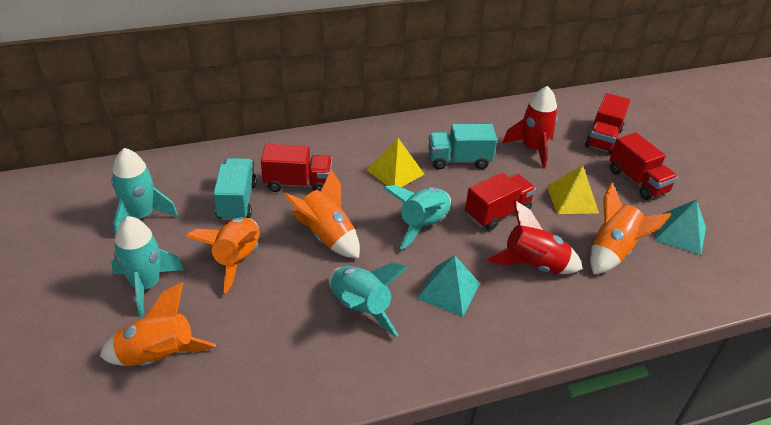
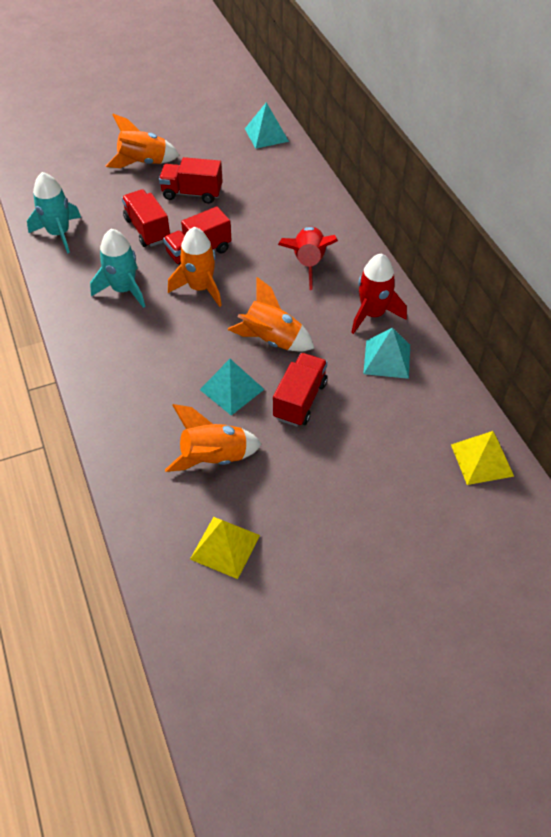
turquoise pyramid: [417,255,480,317] [655,199,706,255] = 2 -> [200,359,264,415] [245,102,289,149] [363,328,410,379] = 3
turquoise rocket: [111,148,178,235] [111,216,184,317] [328,263,408,337] [383,185,451,249] = 4 -> [27,172,81,254] [90,229,145,308] = 2
turquoise truck: [213,158,257,220] [428,124,497,170] = 2 -> none = 0

